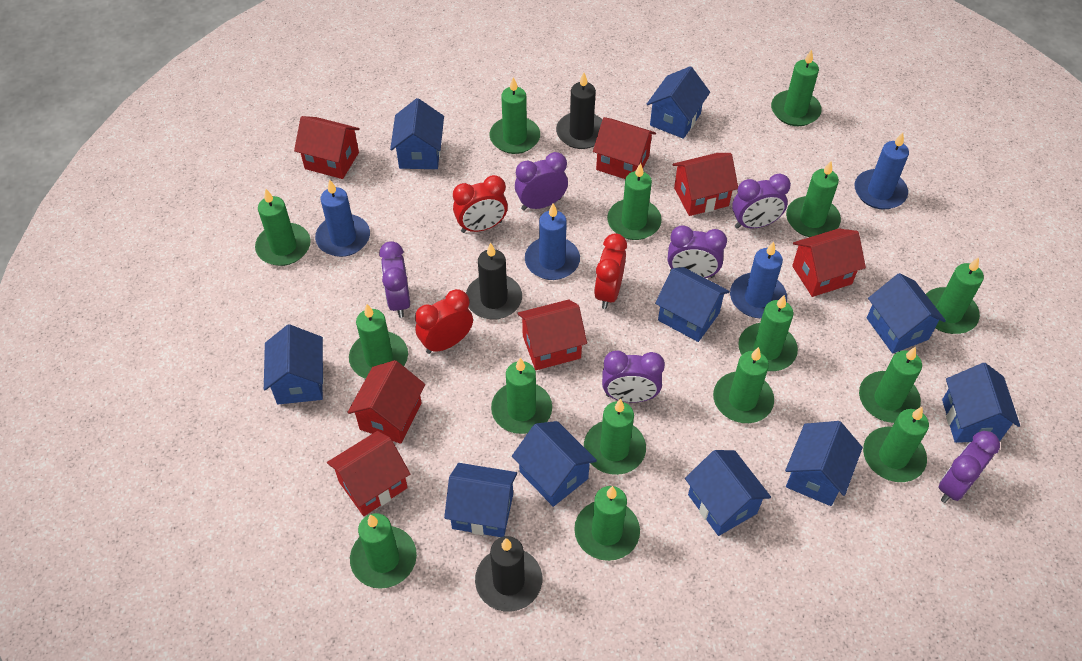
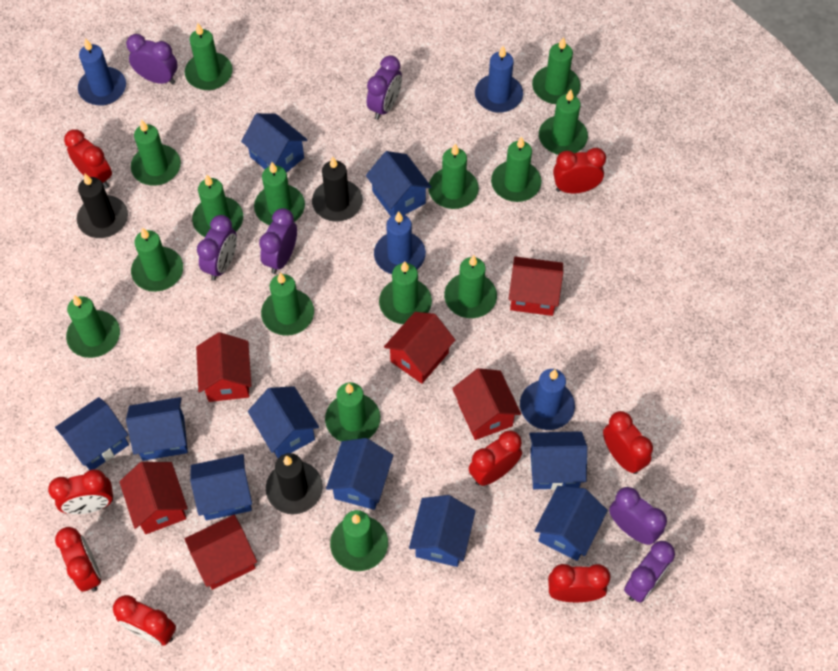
red clock: [415,289,473,354] [453,175,508,233] [594,233,627,309] = 3 -> [48,469,113,514] [55,527,101,592] [64,129,112,189] [113,595,176,645] [469,430,522,486] [548,564,611,602] [553,148,606,194] [603,411,653,474] = 8
red house: [294,116,360,179] [327,431,410,516] [347,360,425,444] [517,299,587,370] [593,117,656,179] [673,153,738,216] [792,228,866,297] = 7 -> [119,462,188,534] [185,515,257,590] [196,332,251,402] [384,312,455,384] [452,368,521,440] [509,257,563,316] = 6

